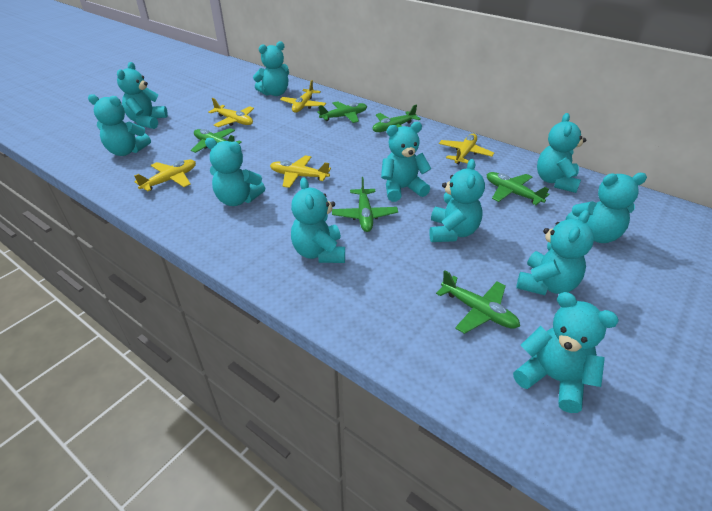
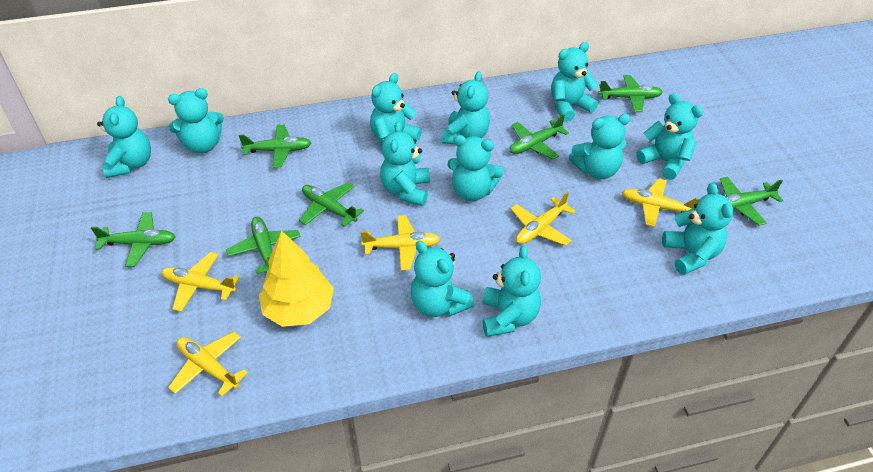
green plane: [191,128,242,153] [317,101,367,123] [332,177,398,232] [372,104,421,132] [436,270,520,334] [487,172,549,205] = 6 -> [91,212,176,267] [226,217,301,274] [239,125,311,168] [299,182,364,227] [509,115,569,159] [598,75,663,112] [720,177,783,226] = 7
turquoise teddy bear: [88,94,151,156] [117,62,168,129] [205,138,265,206] [253,41,289,96] [291,178,345,263] [381,122,431,202] [429,159,485,242] [513,292,619,413] [516,210,594,295] [537,113,586,193] [566,173,647,243] = 11 -> [97,96,151,178] [168,88,224,154] [370,73,422,146] [380,121,430,206] [411,240,474,317] [442,71,490,144] [447,135,504,201] [482,245,541,337] [551,42,598,122] [569,114,630,179] [636,93,703,180] [662,183,733,275] = 12
yellow tree: none = 0 -> [259,230,334,327] = 1

